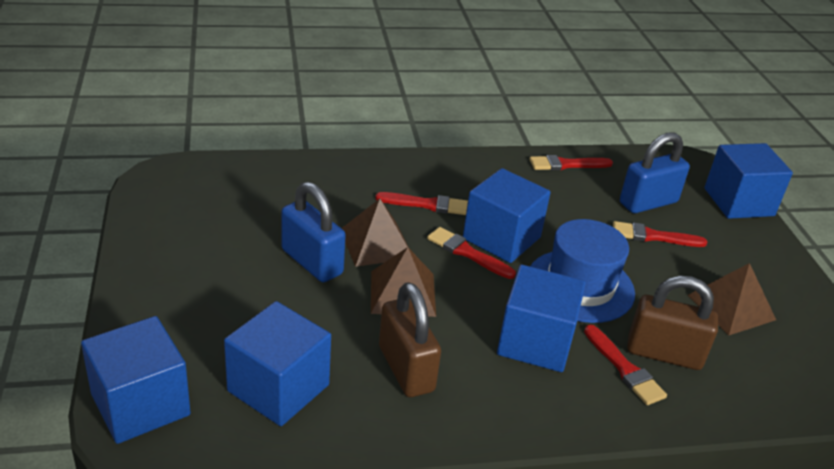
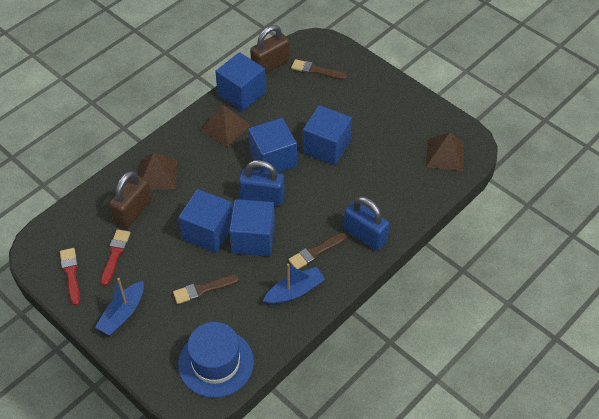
blue boat: none = 0 -> [95,278,144,335] [263,263,325,305] = 2
brown brush: none = 0 -> [173,275,239,304] [288,233,347,269] [291,59,347,80] = 3
red brush: [375,192,468,215] [427,227,516,279] [529,155,613,170] [584,325,667,405] [613,221,707,247] = 5 -> [60,248,80,305] [101,229,131,286] = 2

